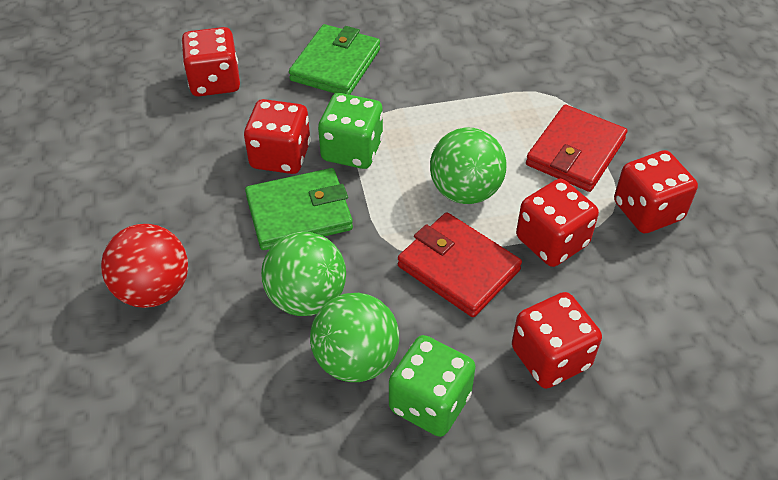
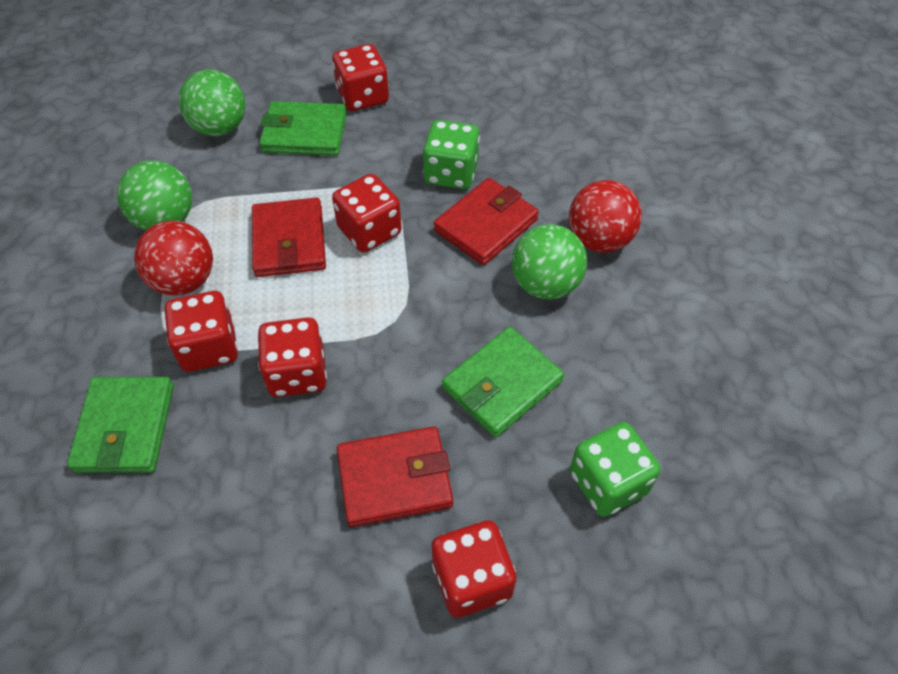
green wallet: [245,168,353,250] [289,24,380,95] = 2 -> [67,377,174,473] [259,101,347,156] [442,327,564,437] = 3
red ball: [101,224,188,308] = 1 -> [134,221,213,296] [569,180,642,253] = 2
red wallet: [398,212,522,317] [526,105,627,192] = 2 -> [252,198,326,277] [337,426,453,527] [433,178,539,265] = 3

